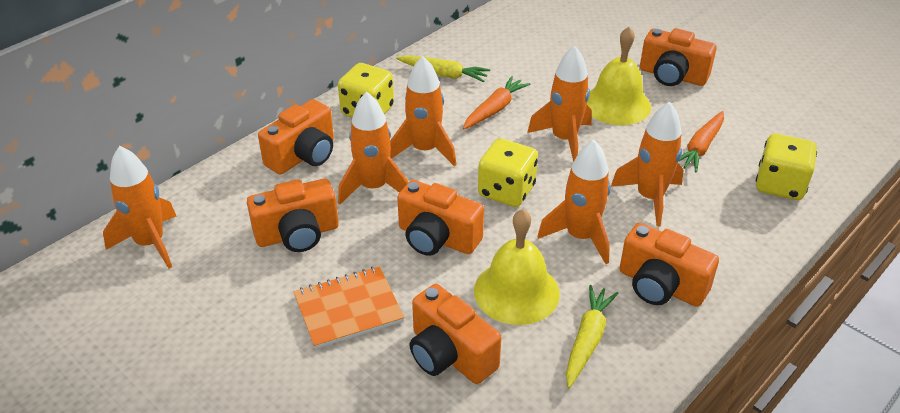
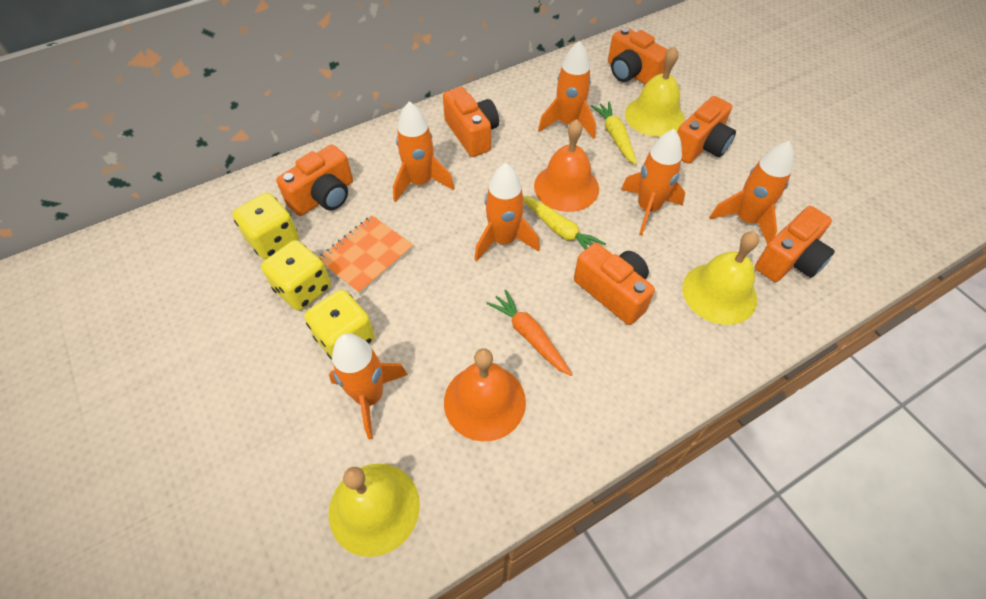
orange bell: none = 0 -> [444,348,526,441] [534,119,599,212] = 2
orange carrot: [463,76,530,129] [678,111,724,172] = 2 -> [486,290,573,376] = 1
yellow bell: [474,209,560,325] [587,27,651,125] = 2 -> [329,464,420,557] [625,46,685,137] [682,231,759,325] = 3

